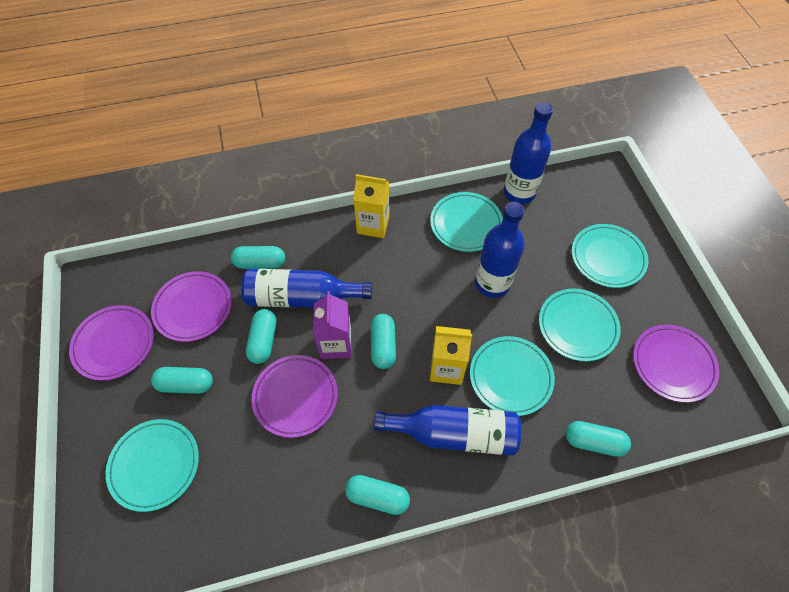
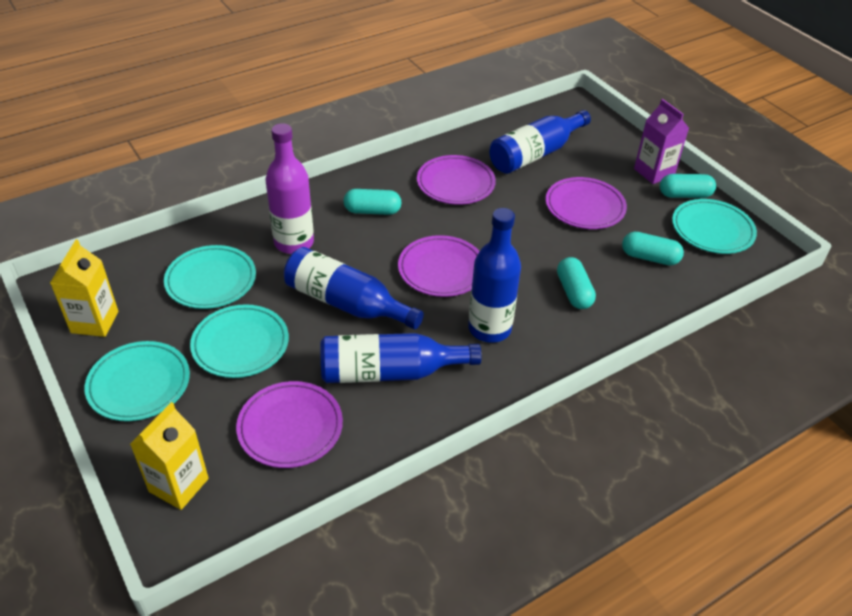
purple bottle: none = 0 -> [266,123,314,254] = 1
turquoise capsule: [151,367,213,394] [231,246,285,269] [246,309,277,364] [345,475,410,515] [371,314,396,369] [566,421,631,457] = 6 -> [343,189,402,215] [557,257,596,309] [622,232,684,265] [660,174,716,198] = 4
turquoise plate: [106,419,199,512] [430,192,503,252] [470,336,555,416] [539,289,621,361] [572,224,649,288] = 5 -> [84,341,190,421] [164,245,256,309] [190,304,289,378] [672,199,757,254] = 4

